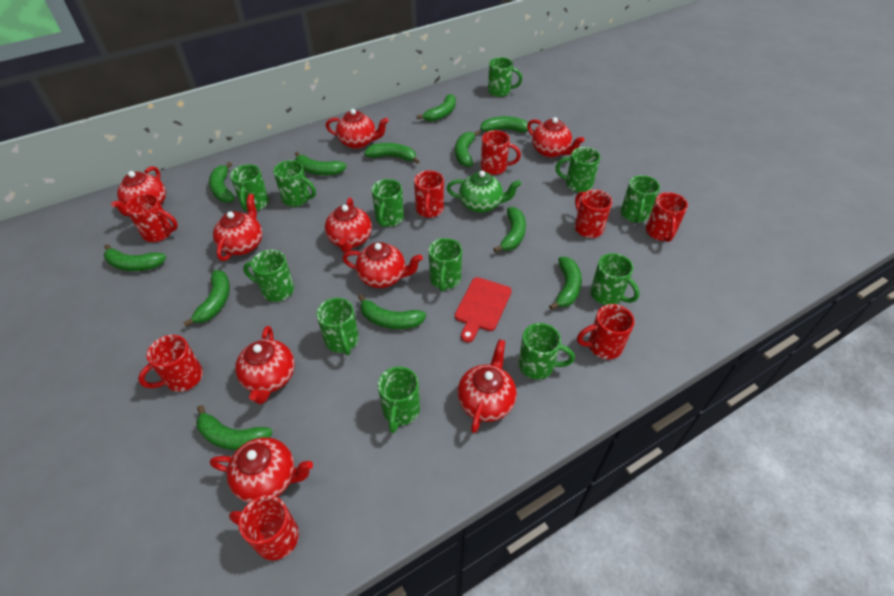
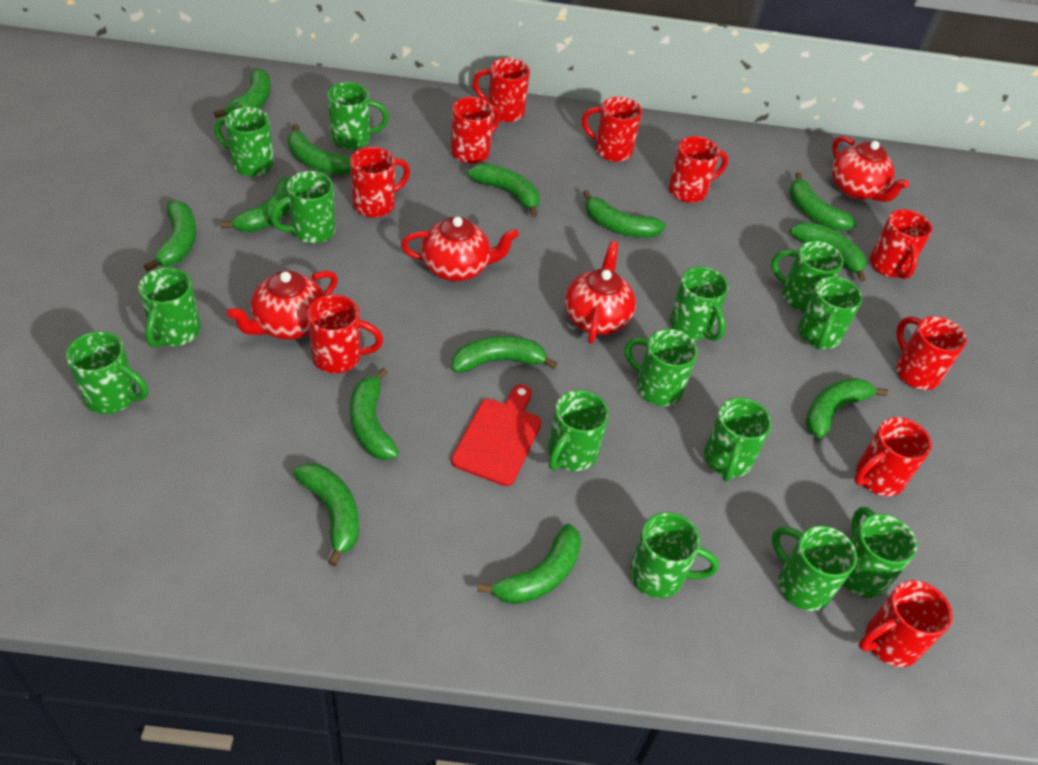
green banana: [104,244,166,271] [183,270,230,327] [196,405,273,450] [209,162,235,202] [295,151,347,175] [358,294,426,329] [364,143,420,164] [417,94,456,122] [455,131,480,167] [480,116,534,132] [493,207,526,252] [549,257,582,310] = 12 -> [144,200,197,271] [214,68,271,118] [220,177,290,232] [287,124,351,175] [293,463,359,566] [350,368,399,460] [452,336,558,373] [468,164,539,217] [477,524,582,605] [583,190,666,238] [789,172,857,231] [790,222,867,282] [806,378,888,438] = 13
green mug: [230,164,269,211] [243,250,294,302] [273,160,316,207] [316,298,359,355] [372,179,404,227] [378,367,420,433] [429,238,462,292] [488,57,522,97] [518,323,575,380] [556,147,600,192] [590,253,639,305] [621,175,660,223] = 12 -> [66,331,148,414] [138,268,201,348] [214,107,274,177] [270,171,336,243] [327,82,389,150] [548,390,609,471] [625,329,698,406] [630,512,719,598] [670,267,729,341] [704,397,772,481] [771,241,844,311] [772,526,857,611] [798,276,863,349] [843,507,917,598] = 14
green teapot: [447,171,521,213] = 1 -> none = 0
red mug: [125,194,178,242] [138,335,203,392] [229,495,299,561] [414,171,444,218] [481,130,521,175] [575,190,612,238] [577,304,635,360] [646,192,688,242] = 8 -> [307,295,383,373] [350,147,410,218] [451,97,500,164] [473,58,530,122] [582,97,642,162] [668,136,728,203] [854,417,932,496] [859,580,952,667] [870,209,932,279] [896,316,967,390] = 10
red teapot: [111,166,166,216] [210,437,313,503] [213,194,263,261] [235,326,295,404] [325,198,372,253] [326,109,389,149] [342,242,423,288] [457,339,517,433] [527,117,584,158] = 9 -> [227,270,338,340] [401,217,519,281] [565,241,636,344] [832,136,909,202] = 4

